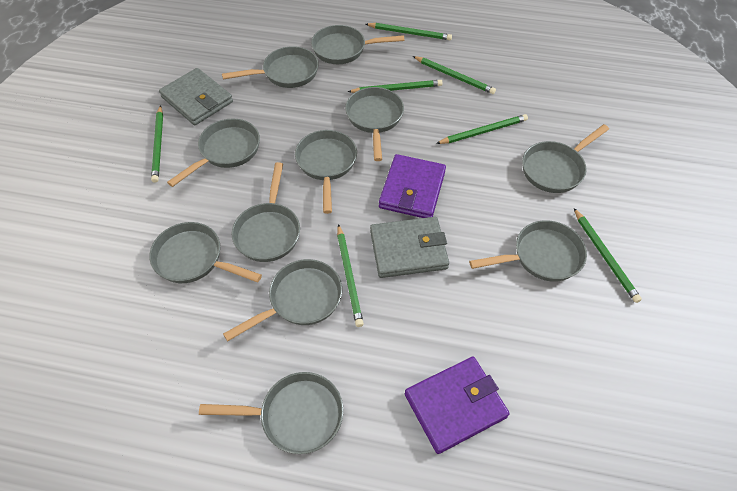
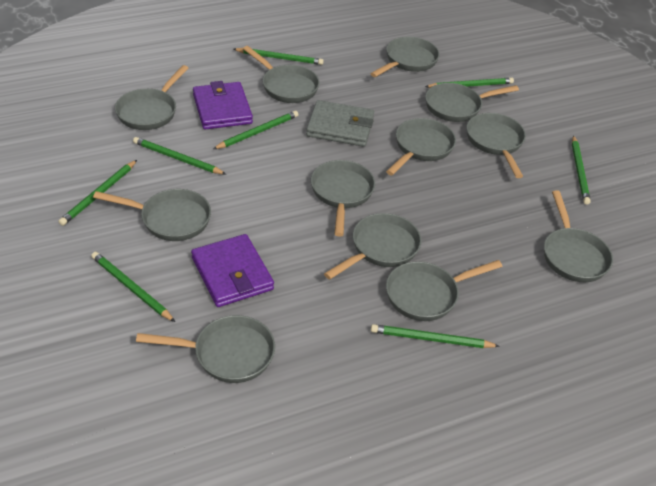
green pencil: [151,105,163,183] [337,224,364,327] [347,80,443,93] [366,23,452,40] [413,56,496,94] [436,114,528,144] [574,208,642,303] = 7 -> [58,160,137,226] [91,252,175,322] [133,137,226,174] [213,111,298,149] [233,48,324,65] [371,324,500,348] [425,78,514,88] [572,135,591,205] = 8
grey pan: [149,222,262,283] [167,119,260,187] [199,372,344,454] [222,46,319,88] [223,259,342,341] [232,162,300,262] [295,130,357,214] [311,25,404,64] [345,87,404,161] [469,220,587,282] [522,124,609,193] = 11 -> [93,189,211,241] [115,65,188,130] [136,315,275,383] [243,46,320,103] [311,160,375,237] [324,213,422,280] [370,37,440,77] [386,118,456,176] [386,260,502,321] [425,83,519,122] [467,113,526,178] [544,190,613,282] = 12
grey wallet: [159,68,233,125] [370,217,449,278] = 2 -> [306,100,374,147] = 1

